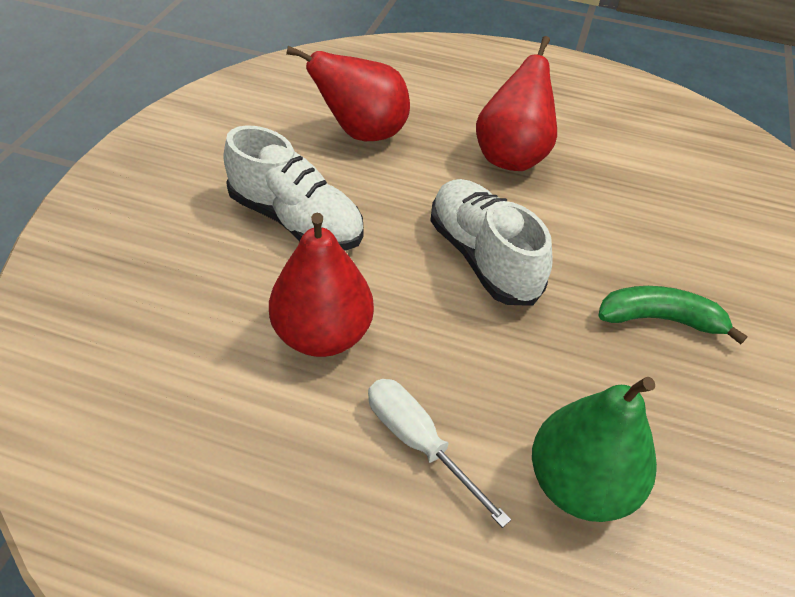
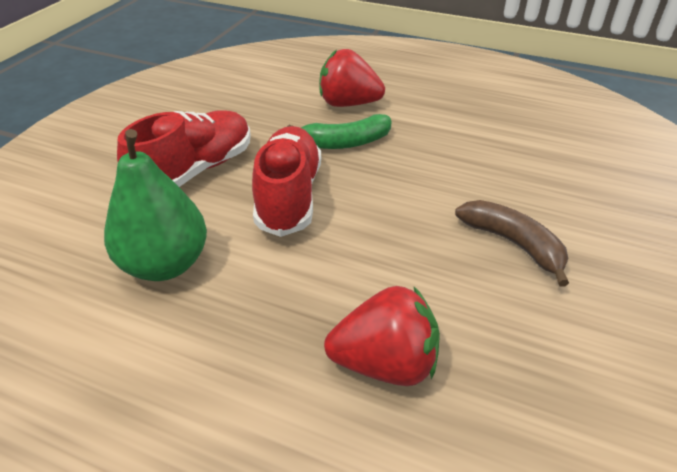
brown banana: none = 0 -> [455,200,569,286] = 1
red pear: [269,213,374,357] [286,46,410,141] [476,36,557,171] = 3 -> none = 0
red shoe: none = 0 -> [117,110,251,187] [252,126,321,237] = 2
red strawberry: none = 0 -> [319,49,385,107] [324,286,440,386] = 2
white screwdriver: [368,379,511,528] = 1 -> none = 0
white shoe: [223,125,364,251] [430,179,553,305] = 2 -> none = 0

